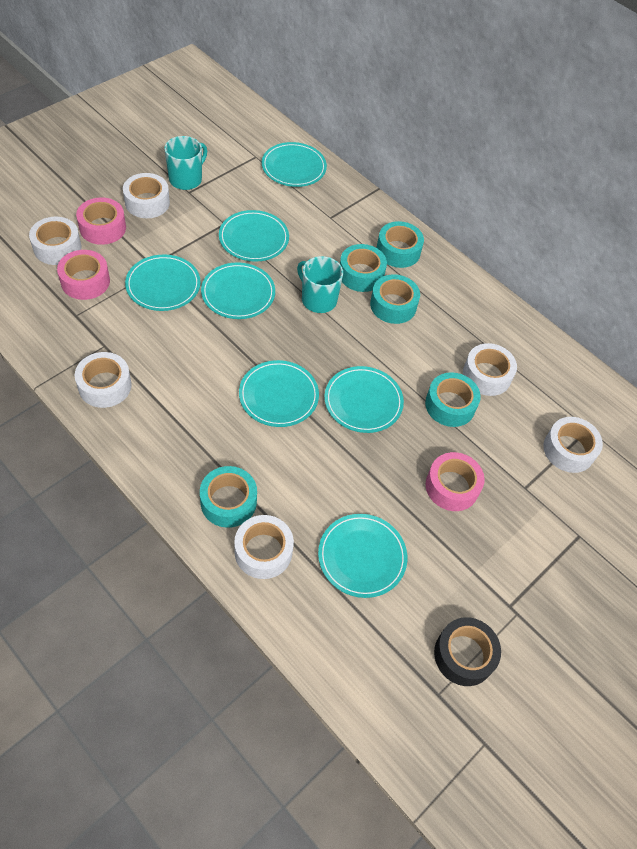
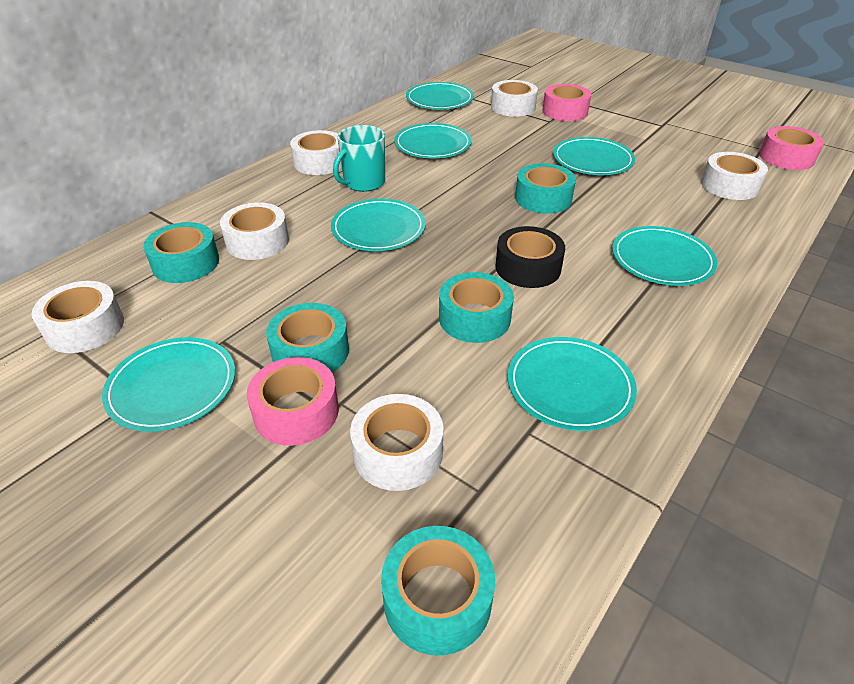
turquoise mug: [165,136,207,190] [297,256,343,313] = 2 -> [333,125,385,192] = 1

